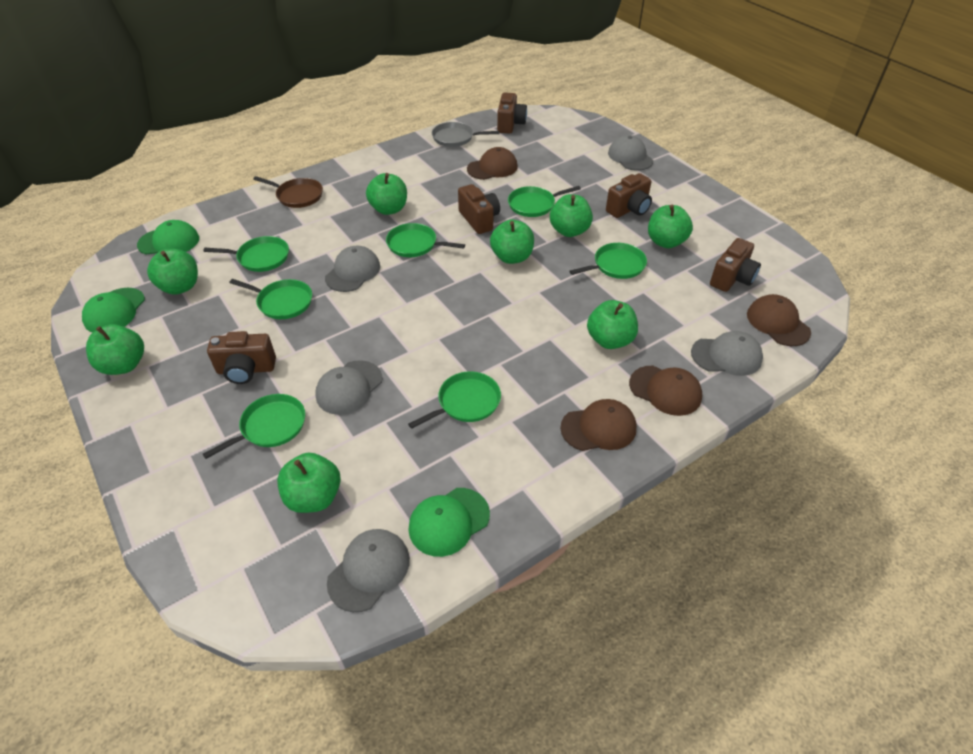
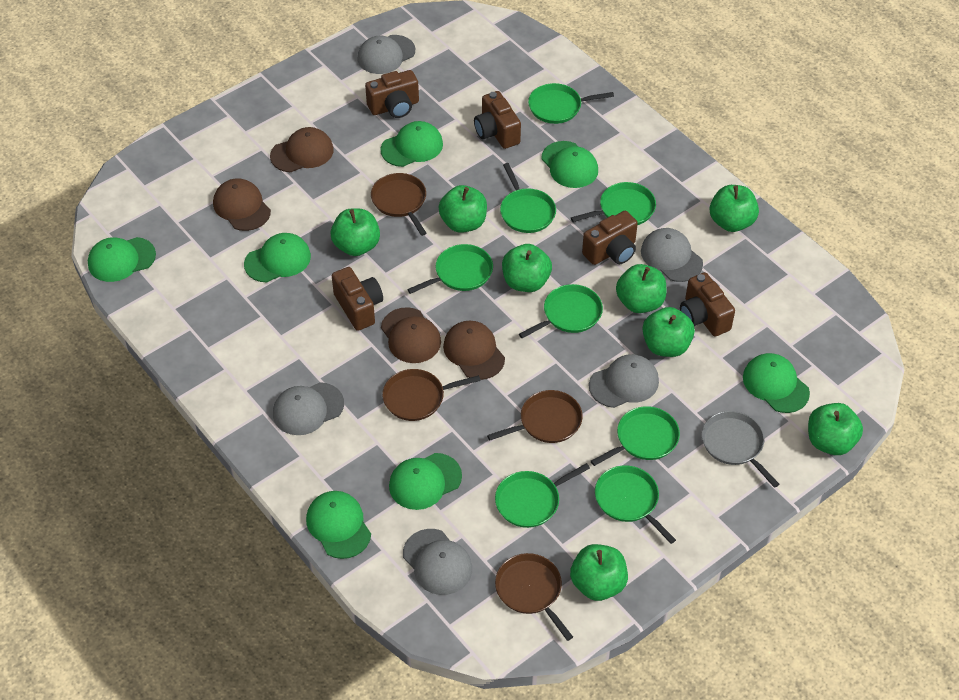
brown pan: [253,176,323,208] = 1 -> [371,173,427,236] [382,369,480,421] [487,390,583,443] [495,553,573,641] = 4
green cap: [82,288,145,333] [137,220,199,255] [408,488,490,557] = 3 -> [88,237,156,282] [244,233,311,283] [306,491,371,559] [381,121,443,167] [389,453,462,510] [541,141,598,188] [743,353,810,413] = 7
green pan: [203,394,305,459] [204,236,289,272] [230,279,312,319] [386,223,465,257] [408,371,501,429] [508,186,581,217] [569,243,647,279] = 7 -> [407,244,493,294] [495,463,590,528] [500,163,556,233] [519,284,603,338] [528,83,614,124] [571,182,656,225] [591,406,680,466] [595,465,676,544] = 8

